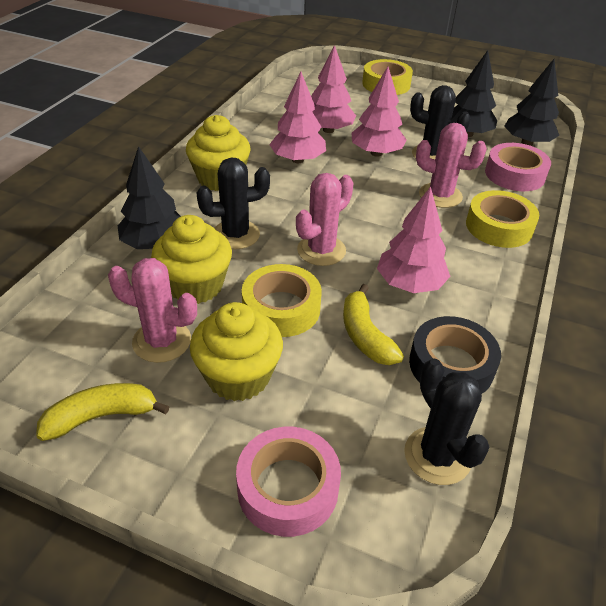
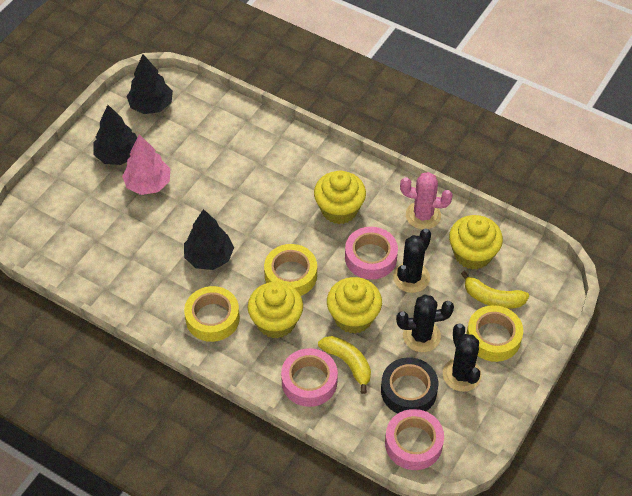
pink cactus: [108,258,197,363] [296,173,354,266] [416,123,487,208] = 3 -> [400,172,453,229] = 1
pink tape: [236,427,341,537] [485,143,551,191] = 2 -> [281,348,338,407] [345,227,398,280] [385,409,444,470] = 3
pink tree: [269,72,326,163] [311,45,356,133] [351,67,407,157] [377,187,450,293] = 4 -> [122,134,170,195] = 1
yellow cupcake: [151,215,232,304] [186,115,251,191] [190,302,283,401] = 3 -> [248,282,303,338] [314,171,366,224] [327,277,382,334] [449,215,503,270] = 4

